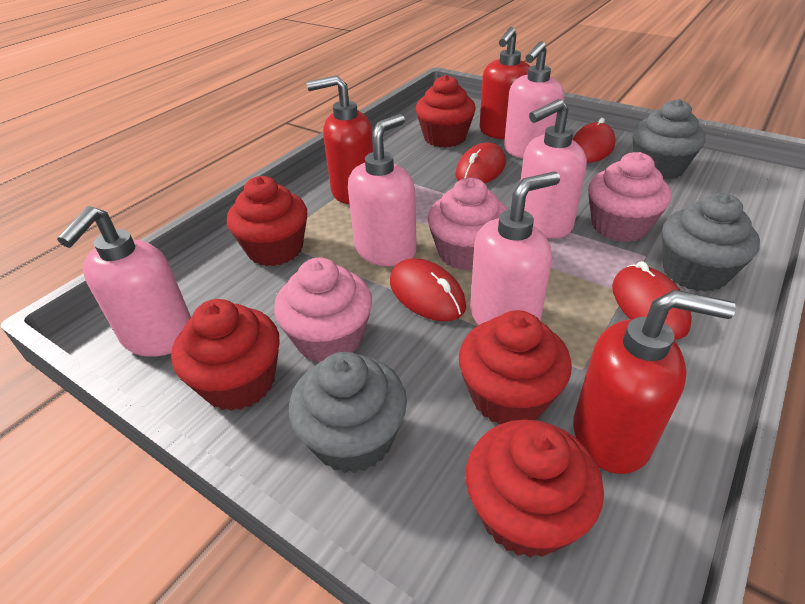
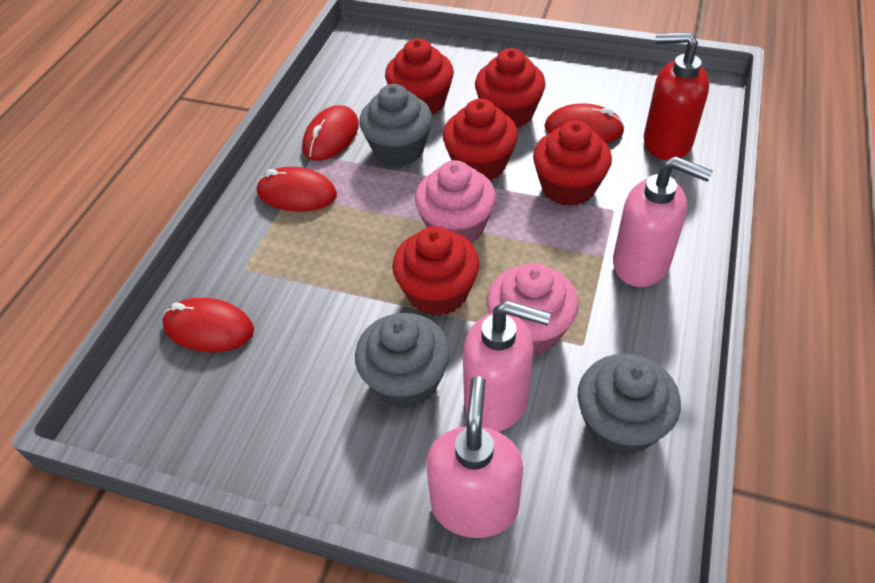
pink cupcake: [274,257,372,363] [427,178,508,271] [588,152,671,242] = 3 -> [415,160,496,243] [486,263,578,355] = 2
pink soap dispenser: [57,206,191,357] [348,114,417,266] [470,172,560,325] [504,41,564,159] [520,99,587,238] = 5 -> [426,376,523,538] [463,301,551,431] [613,156,713,287] = 3
red soap dispenser: [307,75,373,204] [480,27,531,139] [573,290,736,474] = 3 -> [644,32,709,160] = 1

